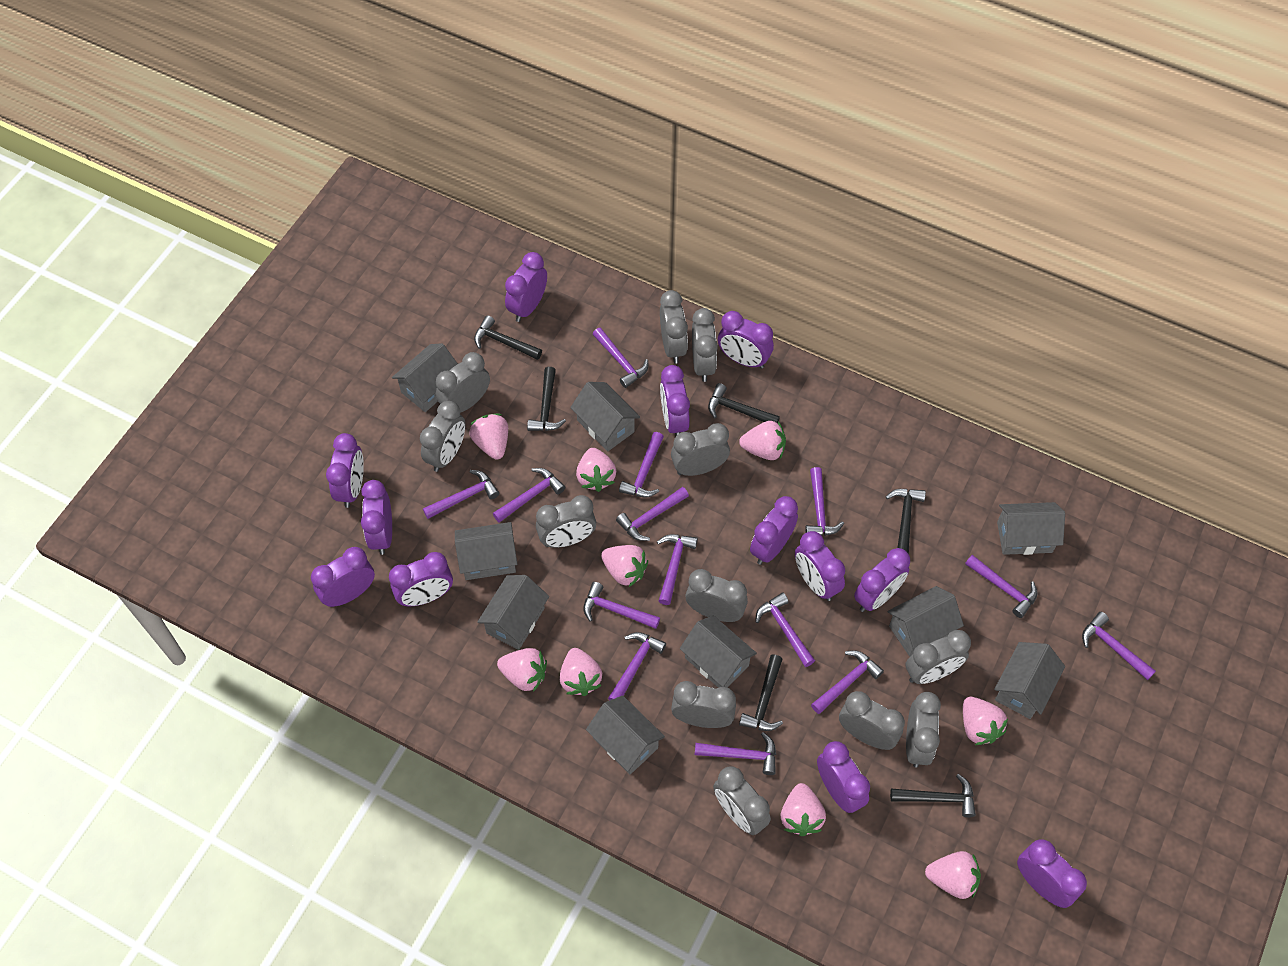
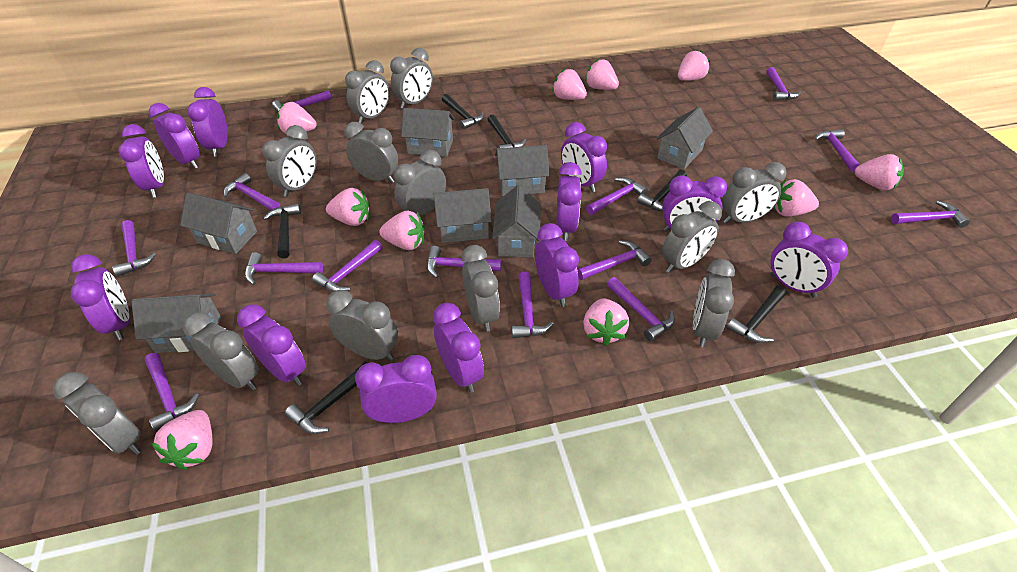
grey house: [392,343,458,412] [455,522,517,580] [477,575,549,650] [570,382,640,451] [586,696,665,774] [680,616,757,688] [888,586,964,657] [994,642,1065,719] [997,502,1065,555] = 9 -> [131,293,221,353] [180,193,257,254] [401,108,455,157] [434,188,492,243] [492,185,541,258] [495,145,550,196] [656,107,713,169] = 7
pink strawberry: [469,414,508,460] [497,648,547,692] [560,648,602,696] [576,448,616,492] [601,545,648,587] [739,421,786,460] [781,783,826,836] [925,851,981,899] [963,697,1008,745] = 9 -> [151,410,213,470] [277,102,317,133] [326,188,370,226] [379,211,425,250] [552,69,587,100] [583,298,629,346] [585,59,619,90] [678,50,710,81] [773,179,819,216] [855,154,904,190] = 10

